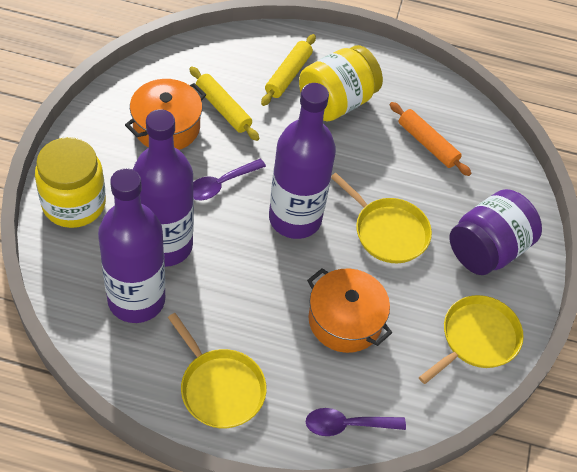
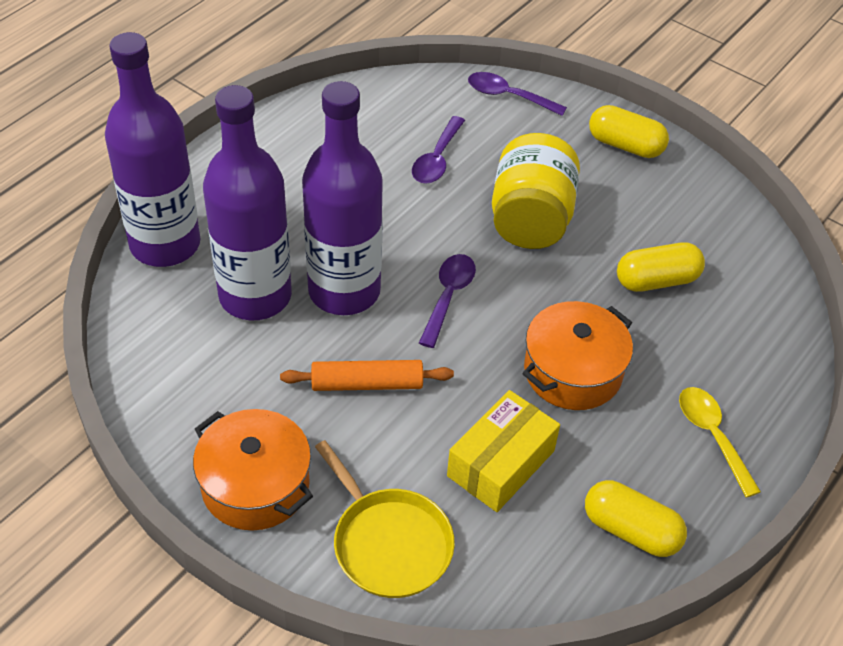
purple jar: [450,189,542,275] = 1 -> none = 0
purple spoon: [193,159,266,200] [306,408,406,436] = 2 -> [412,116,465,184] [419,254,476,348] [468,72,567,116] = 3
yellow box: none = 0 -> [447,390,560,512] = 1
yellow capsule: none = 0 -> [585,480,687,557] [589,105,669,158] [617,243,705,292] = 3
yellow jar: [35,137,106,228] [299,45,383,122] = 2 -> [492,133,580,249] = 1
yellow pan: [168,313,267,428] [331,173,432,263] [419,295,524,384] = 3 -> [315,440,455,598] = 1
yellow rolling pin: [189,67,259,141] [261,34,316,106] = 2 -> none = 0
yellow spoon: none = 0 -> [679,387,761,498] = 1

